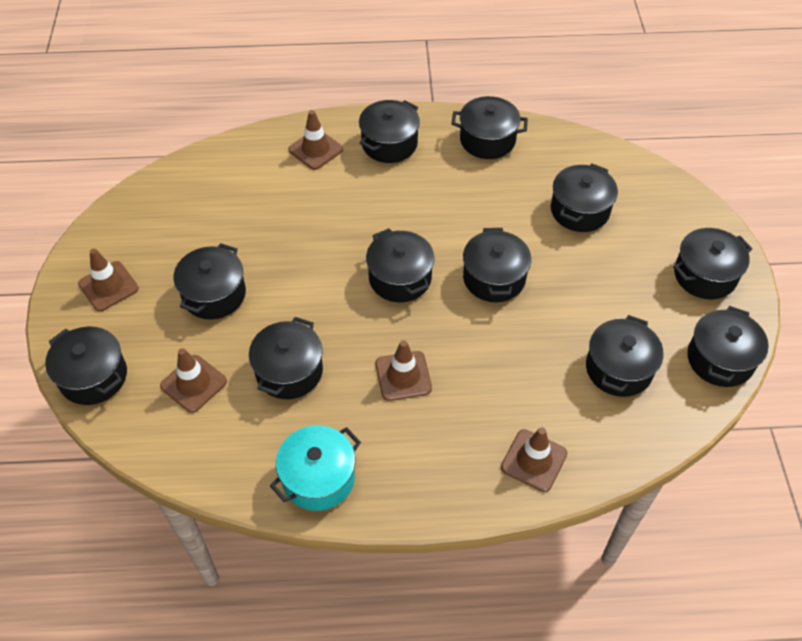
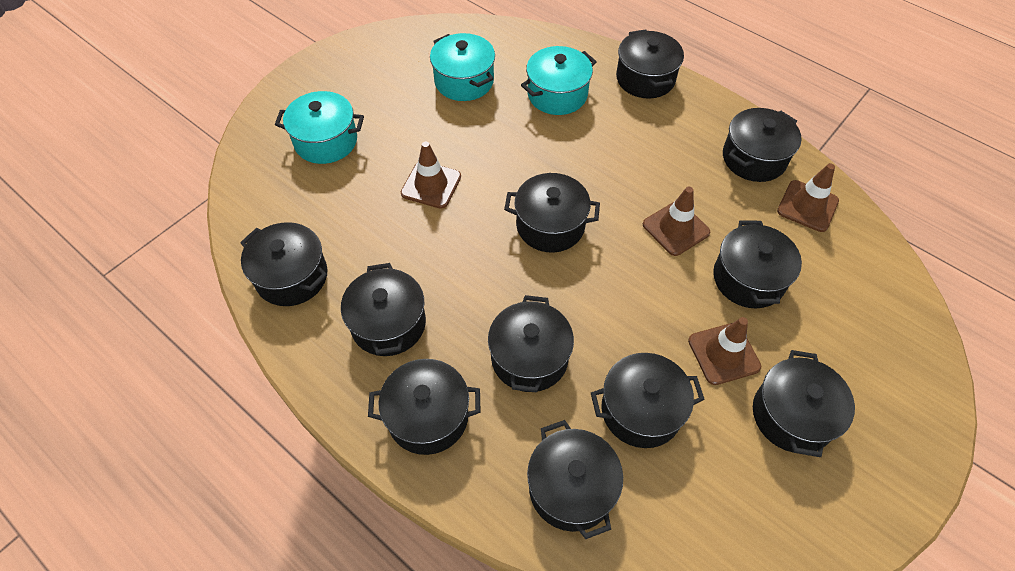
brown traffic cone: [78,248,139,311] [160,348,227,413] [288,110,343,170] [375,340,432,401] [501,427,567,492] = 5 -> [401,142,461,209] [643,186,710,256] [688,317,761,385] [777,163,839,232] = 4
turquoise pot: [270,425,361,511] = 1 -> [275,91,364,164] [430,33,495,101] [521,46,597,115] = 3

